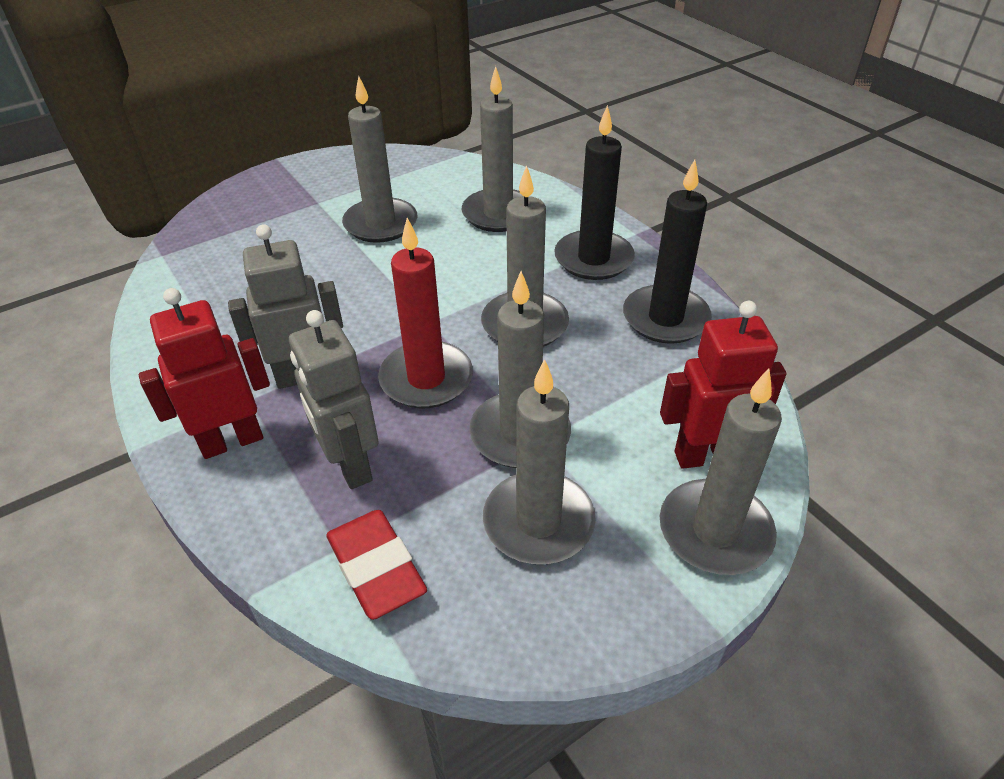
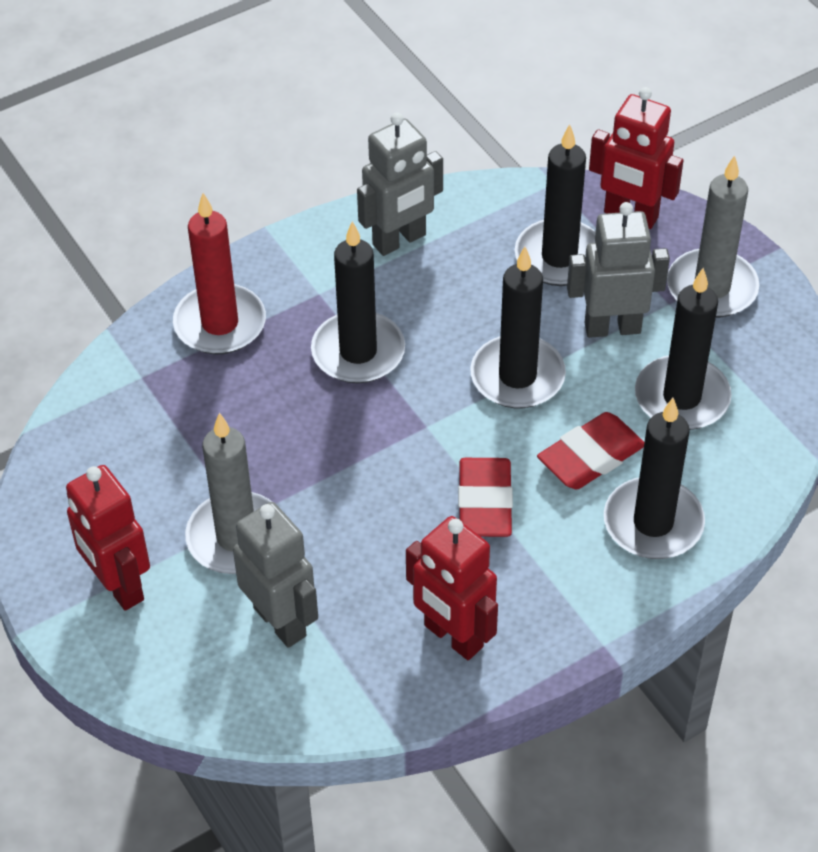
black candle: [554,105,635,280] [623,160,712,344] = 2 -> [311,221,405,383] [470,247,566,408] [515,124,596,286] [604,398,705,559] [635,268,732,430] = 5
grey candle: [342,76,417,243] [462,66,522,232] [469,271,571,468] [481,165,569,347] [483,359,596,564] [660,369,782,575] = 6 -> [185,413,272,574] [667,155,759,318] = 2
grey robot: [228,224,343,389] [289,310,379,489] = 2 -> [233,502,318,648] [357,112,443,256] [567,202,670,338] = 3
red eraser: [326,510,427,620] = 1 -> [458,458,513,537] [537,412,644,489] = 2
red robot: [139,288,270,459] [660,301,787,469] = 2 -> [66,465,150,611] [406,516,498,660] [589,87,684,229] = 3

